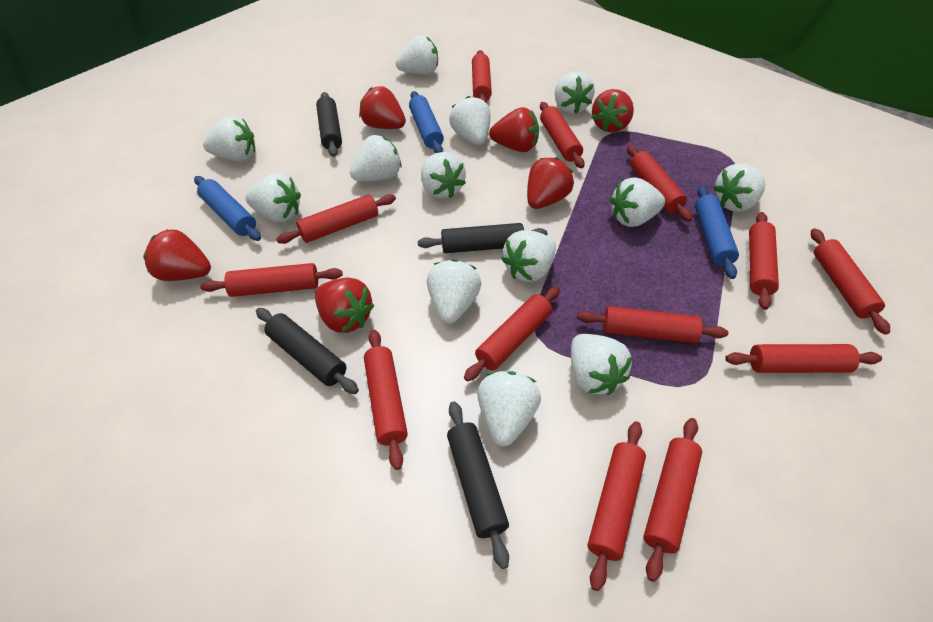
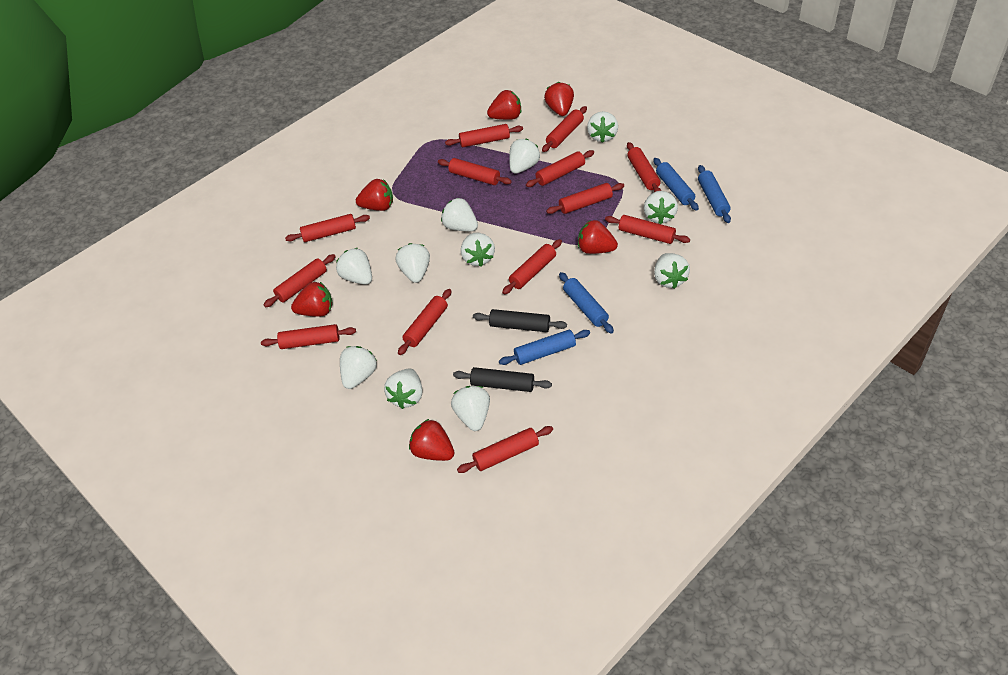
black rolling pin: [256,308,359,394] [316,92,342,157] [418,223,547,253] [447,401,509,569] = 4 -> [453,367,552,392] [473,309,567,332] = 2
blue rolling pin: [194,176,261,241] [409,91,444,153] [695,186,739,279] = 3 -> [499,330,590,365] [559,272,614,334] [653,158,699,211] [698,165,731,223] = 4
white strawberry: [203,116,255,161] [246,173,301,222] [350,135,402,181] [396,35,438,75] [421,152,466,198] [427,259,481,324] [449,96,490,145] [477,371,541,446] [501,230,556,282] [555,71,595,113] [571,334,632,395] [610,177,665,227] [713,163,765,212] = 13 -> [336,248,372,285] [340,346,377,389] [384,369,423,409] [395,243,430,283] [441,198,478,231] [451,386,490,431] [461,233,495,267] [509,139,540,174] [587,111,618,143] [644,191,678,224] [654,253,690,289] = 11

